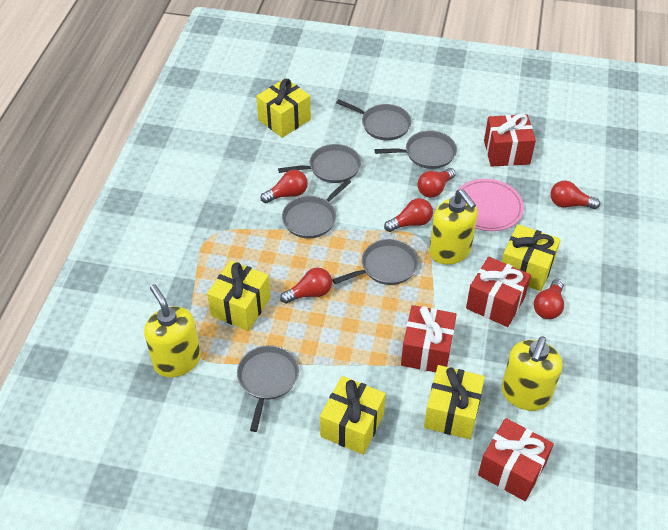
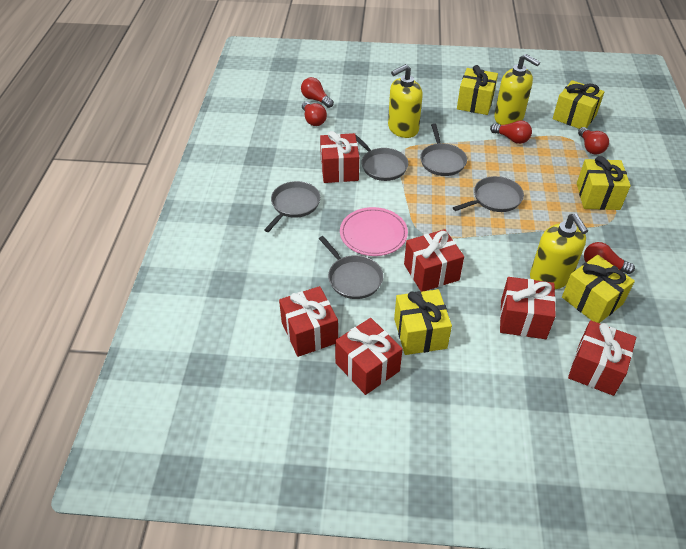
grey pan: [237,345,299,432] [278,144,361,183] [282,179,351,239] [332,239,418,285] [336,99,411,140] [375,130,457,169] = 6 -> [264,181,320,232] [319,236,383,299] [355,134,408,181] [420,123,467,176] [453,176,524,212] = 5
red gift: [401,305,457,372] [466,257,531,327] [478,418,554,501] [484,114,536,167] = 4 -> [279,286,338,357] [320,131,359,183] [335,318,403,395] [404,229,464,292] [500,277,556,339] [568,320,636,396] = 6
red light bulb: [260,170,308,203] [280,268,332,304] [384,198,433,232] [417,168,456,198] [534,279,564,319] [551,181,600,209] = 6 -> [301,77,334,108] [302,102,327,126] [490,120,532,144] [578,127,609,155] [584,242,635,274] = 5

